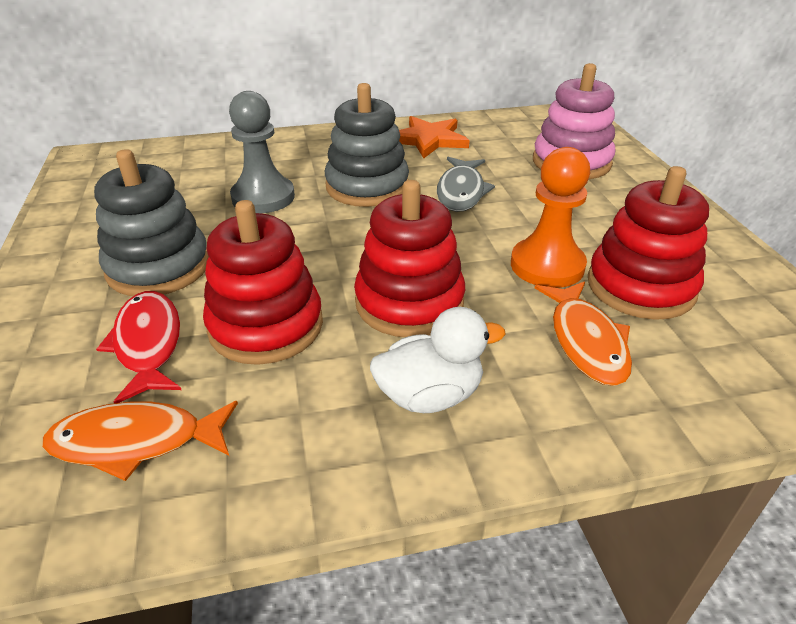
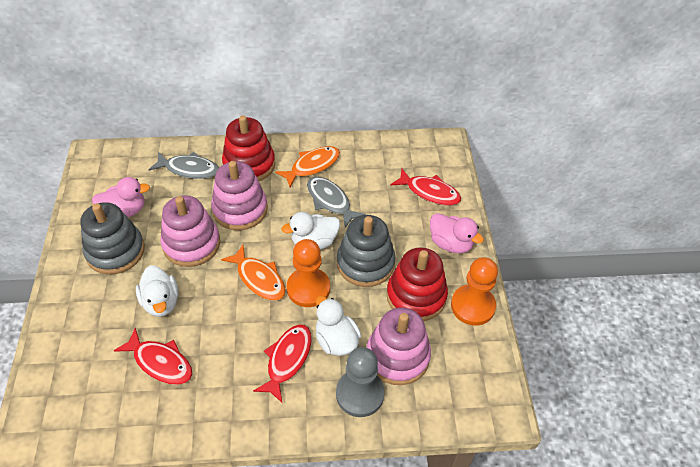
grey fish: [437,157,495,212] = 1 -> [149,152,219,179] [307,176,366,228] = 2
orange pawn: [511,147,590,288] = 1 -> [287,239,330,307] [451,257,498,326] = 2
orange star: [399,116,470,158] = 1 -> none = 0
pink duck: none = 0 -> [92,177,150,217] [430,213,484,253] = 2
pink stacking toy: [533,63,615,179] = 1 -> [160,195,220,267] [211,161,268,230] [367,307,431,385] = 3
red fish: [96,291,181,403] = 1 -> [114,328,192,385] [253,324,312,403] [391,169,461,205] = 3
red stacking toy: [203,200,323,365] [354,180,465,337] [588,166,709,320] = 3 -> [222,115,275,181] [386,247,448,321] = 2
white duck: [370,307,506,413] = 1 -> [136,265,179,317] [281,212,340,249] [316,296,361,356] = 3

